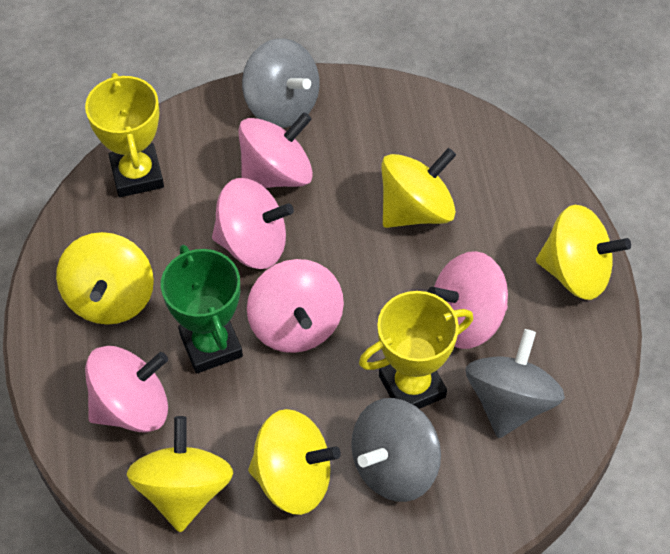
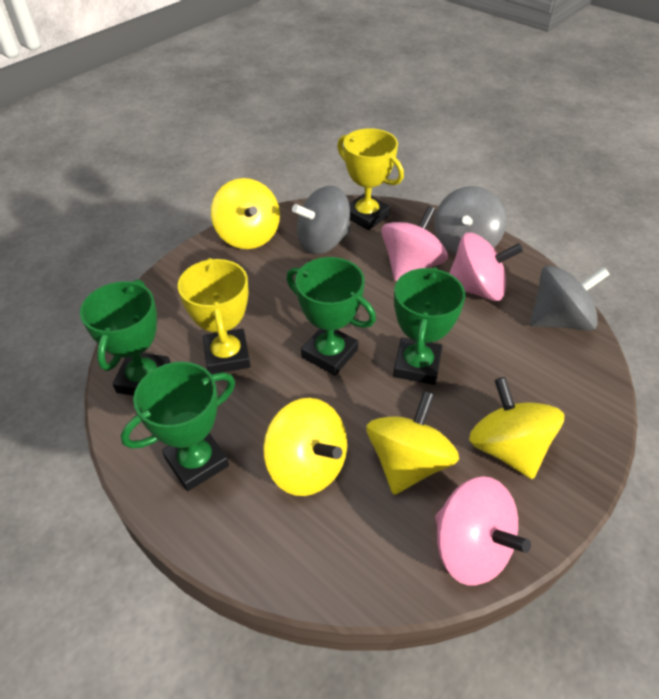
green trophy: [161,245,243,373] = 1 -> [80,279,170,395] [121,362,235,491] [286,257,376,375] [393,267,465,385] = 4
pink spinning top: [85,346,168,432] [212,178,294,269] [238,112,313,188] [247,259,344,353] [428,251,508,349] = 5 -> [381,206,448,282] [435,476,531,586] [449,232,523,301] = 3
yellow spinning top: [56,232,154,325] [127,416,233,532] [248,409,341,515] [381,148,456,228] [536,205,631,300] = 5 -> [211,178,280,249] [263,398,347,496] [366,391,459,495] [469,377,564,479] = 4

